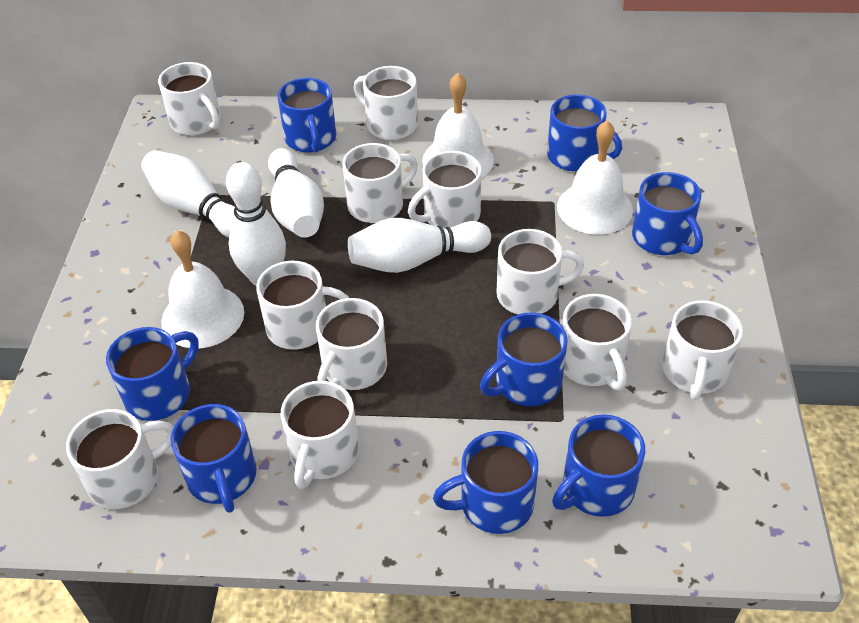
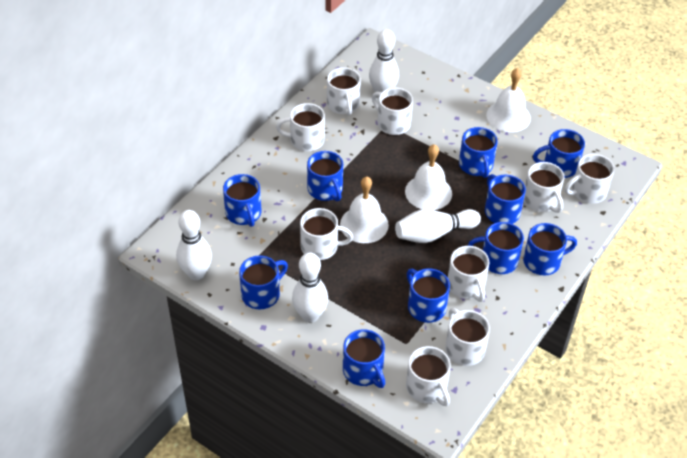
blue mug: [106,327,198,421] [171,404,257,513] [277,78,336,153] [433,431,538,534] [480,313,568,406] [547,95,622,172] [552,415,645,517] [632,172,703,255] = 8 -> [223,174,261,227] [239,255,288,310] [307,151,343,201] [343,329,385,388] [407,268,450,323] [459,127,498,178] [468,222,524,274] [485,174,526,224] [523,223,577,275] [533,129,585,178] = 10
white mug: [66,409,174,509] [158,62,221,135] [256,261,349,350] [281,381,359,489] [316,298,387,390] [343,143,418,223] [354,66,418,140] [408,151,482,228] [496,229,584,314] [562,294,632,390] [662,300,743,400] = 11 -> [276,103,325,151] [300,208,353,260] [327,67,361,116] [372,88,413,135] [406,346,451,406] [445,308,490,366] [448,246,490,302] [524,162,564,213] [565,154,614,204] = 9

